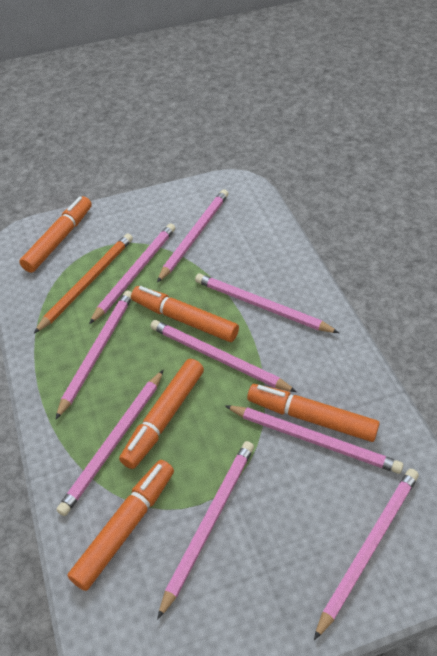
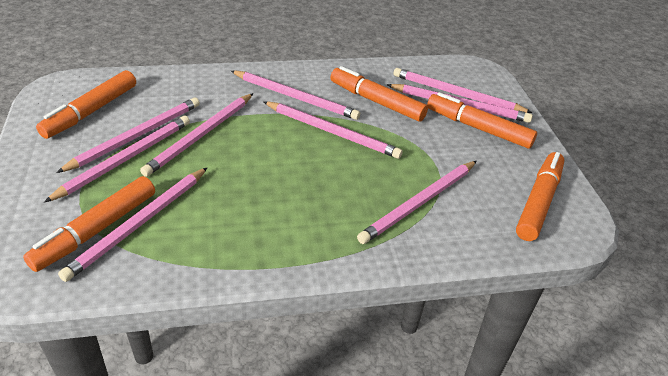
orange pencil: [34,233,133,333] = 1 -> none = 0

